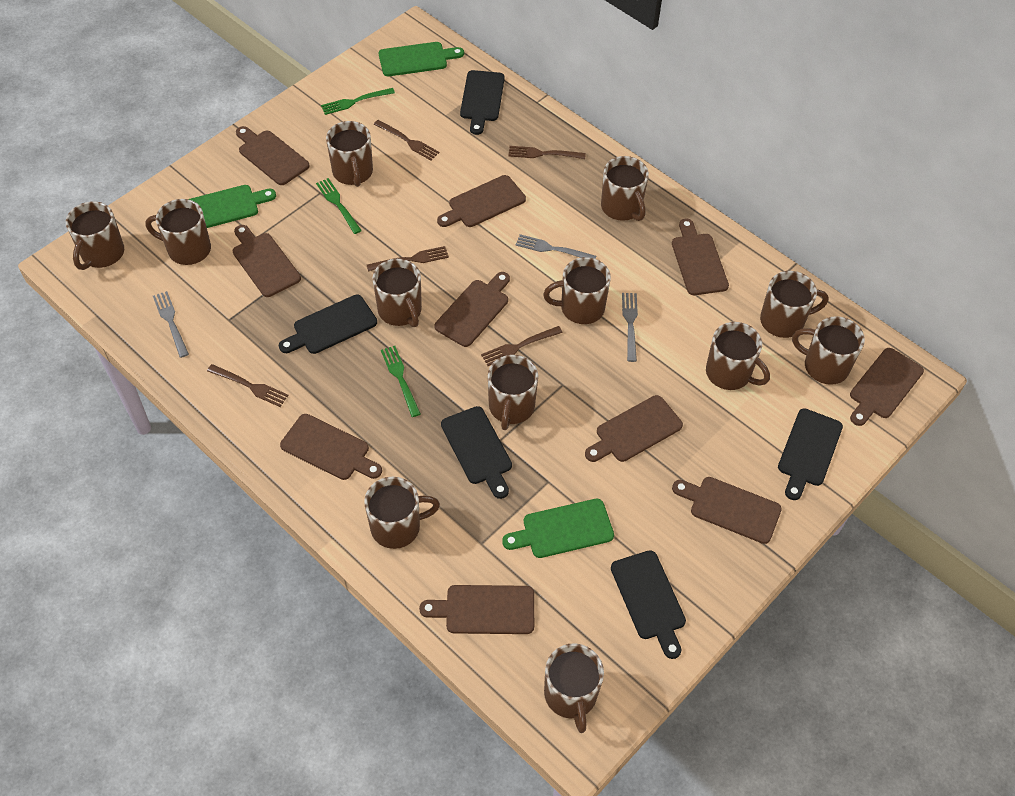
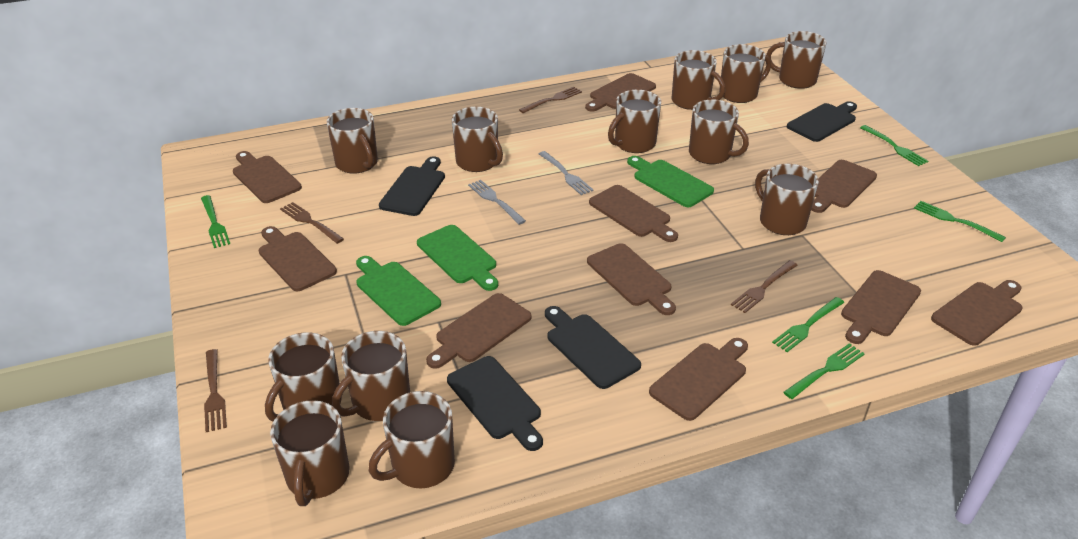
black cutting board: [279,295,377,354] [441,406,512,499] [460,70,505,135] [611,550,686,659] [778,408,843,500] = 5 -> [379,156,445,216] [447,356,543,451] [545,306,641,389] [787,101,857,142] = 4
brown fork: [207,364,289,407] [367,246,449,271] [373,120,439,161] [481,326,563,366] [509,146,586,159] = 5 -> [204,349,227,432] [280,202,344,244] [519,87,582,113] [731,260,797,313] = 4
green fork: [316,178,362,234] [321,88,395,115] [381,346,421,417] = 3 -> [201,195,230,248] [772,297,844,352] [783,343,865,399] [860,125,928,166] [914,201,1006,242] = 5
grey fork: [153,291,189,358] [516,234,596,259] [622,293,638,362] = 3 -> [468,180,526,225] [539,151,593,195] = 2

